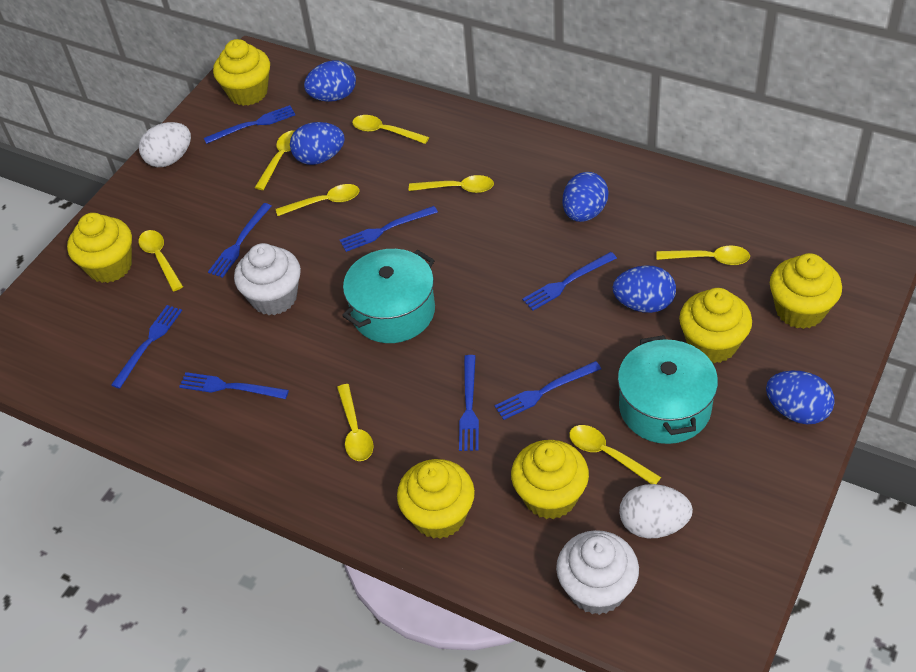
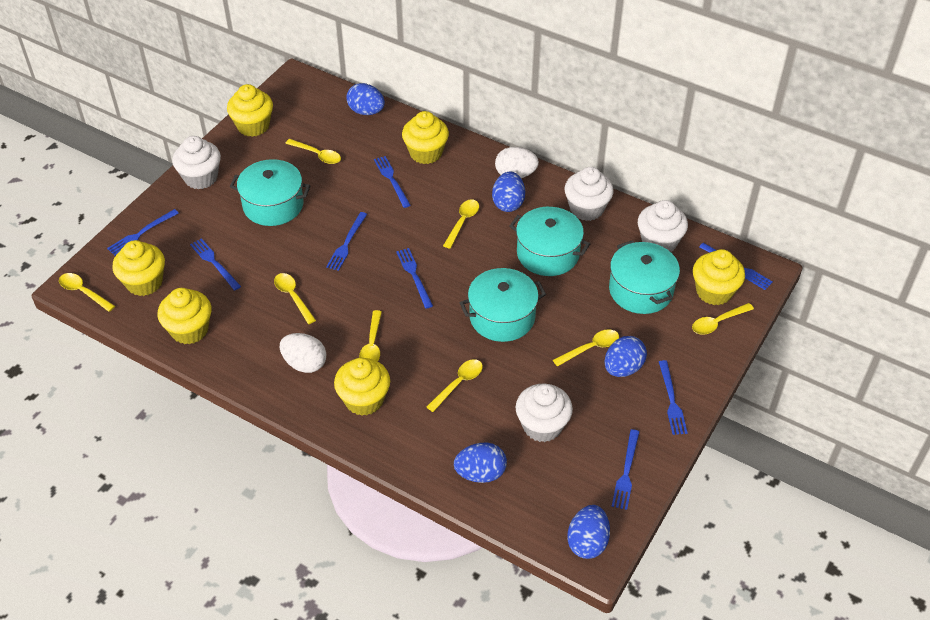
turquoise pot: [342,249,435,343] [618,335,718,444] = 2 -> [230,159,311,226] [460,268,546,342] [510,207,590,276] [609,240,680,314] = 4
white cupcake: [234,243,301,315] [556,530,639,615] = 2 -> [172,136,221,189] [515,384,573,442] [564,167,614,221] [638,200,688,252] = 4

